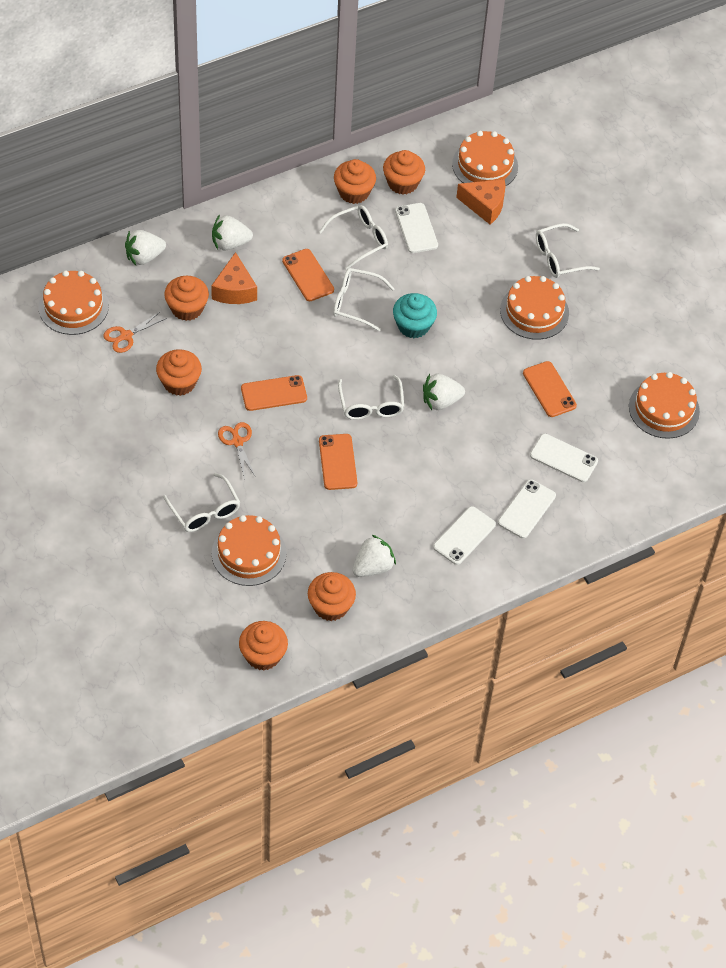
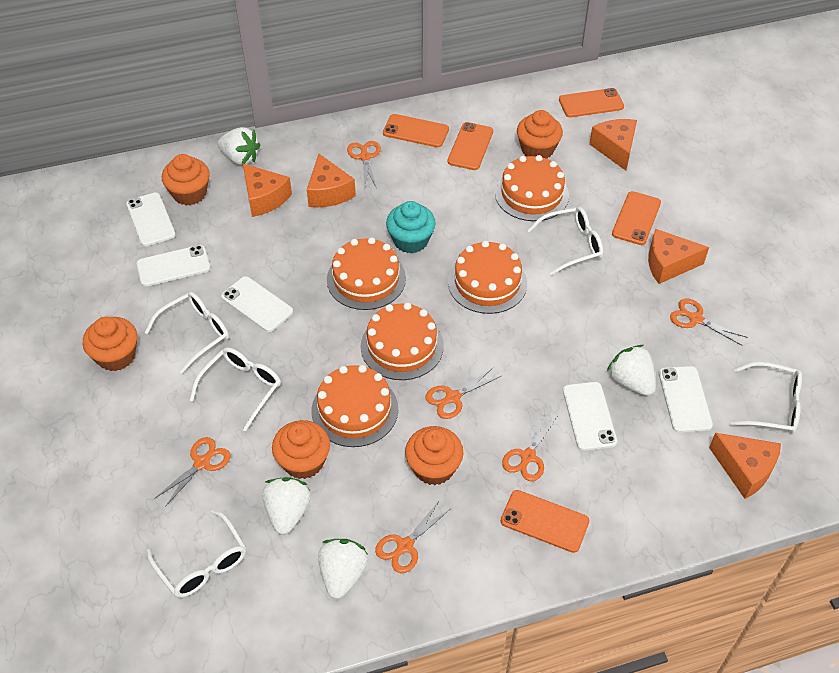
orange cheese: [211,252,257,304] [456,179,505,225] = 2 -> [243,164,292,217] [307,154,356,207] [589,119,637,171] [648,229,709,284] [709,433,781,499] = 5
orange cupcake: [156,349,202,396] [164,276,209,321] [239,621,288,671] [308,572,356,621] [334,159,376,204] [383,150,425,194] = 6 -> [83,317,137,371] [162,154,210,205] [272,420,330,479] [405,426,463,485] [517,110,563,159] = 5
orange phone: [241,375,307,411] [282,249,334,301] [319,434,357,490] [523,361,577,417] = 4 -> [383,114,449,147] [447,122,493,170] [501,490,589,553] [559,88,624,118] [612,191,661,245] = 5
orange scissors: [103,311,167,353] [218,422,256,480] = 2 -> [154,437,231,507] [347,141,381,187] [375,501,450,573] [425,368,501,419] [502,411,557,481] [670,298,748,345] = 6
white phone: [395,203,438,253] [433,506,496,565] [498,479,556,538] [530,434,598,482] = 4 -> [126,192,175,246] [137,245,210,287] [221,276,293,332] [563,382,617,451] [659,366,713,433] = 5

